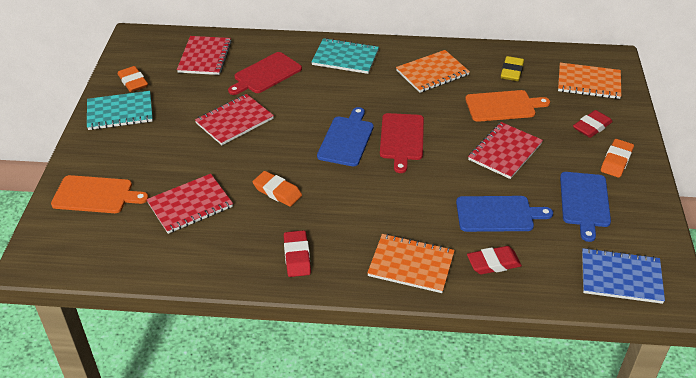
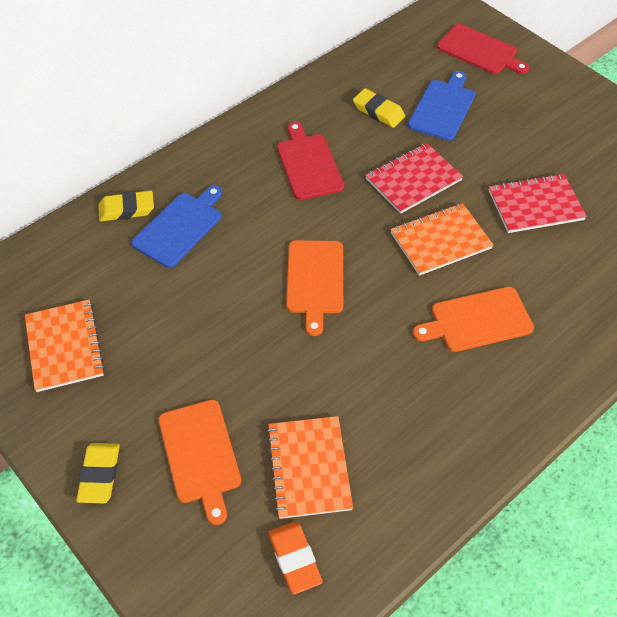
blue cutting board: [317,107,374,166] [456,196,553,232] [560,172,611,242] = 3 -> [131,186,222,268] [408,71,475,141] = 2
blue notebook: [582,248,665,304] = 1 -> none = 0
orange cutting board: [51,175,149,213] [465,90,550,122] = 2 -> [159,400,241,525] [286,240,343,336] [413,287,534,352] = 3
orange eraser: [118,66,148,92] [253,171,302,207] [601,139,634,178] = 3 -> [268,521,322,594] = 1
red eraser: [284,230,311,277] [467,246,522,274] [573,110,613,138] = 3 -> none = 0
red notebook: [146,174,233,234] [177,36,232,75] [195,94,274,145] [468,122,543,179] = 4 -> [365,143,463,214] [489,174,587,233] = 2
turquoise notebook: [87,91,153,130] [311,38,379,74] = 2 -> none = 0
yellow eraser: [501,56,524,81] = 1 -> [76,443,120,503] [98,190,154,222] [353,88,405,128] = 3

